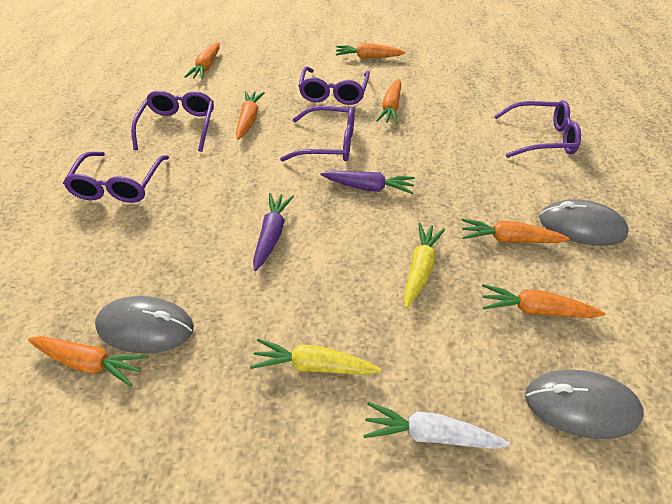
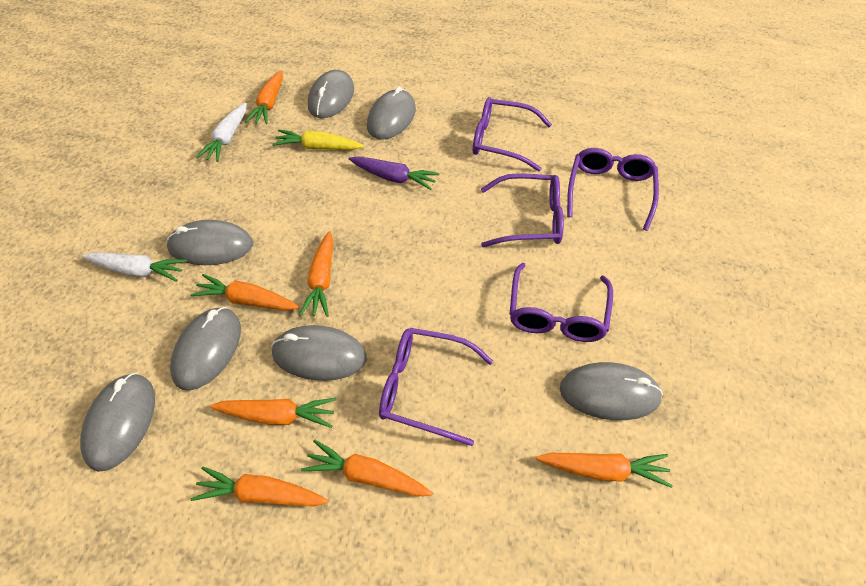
grey mouse: [95,296,194,354] [525,370,644,439] [539,199,629,246] = 3 -> [80,373,155,472] [166,220,253,265] [170,307,241,390] [271,325,366,381] [308,70,354,118] [367,86,416,140] [560,362,663,420] = 7
purple carrot: [253,193,294,271] [320,171,415,194] = 2 -> [349,156,439,190] = 1
white carrot: [363,402,510,449] = 1 -> [82,252,187,282] [196,103,247,162] = 2
yellow carrot: [250,339,381,375] [404,222,445,308] = 2 -> [272,130,364,150] = 1

